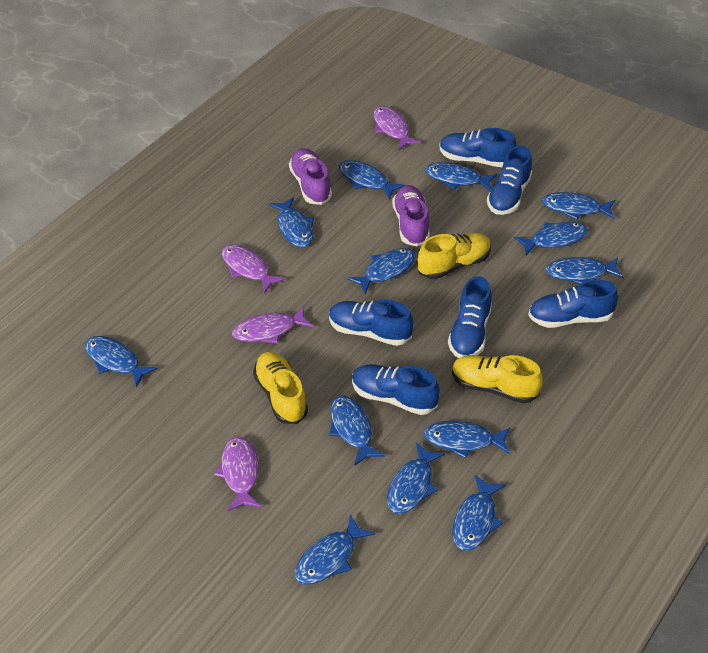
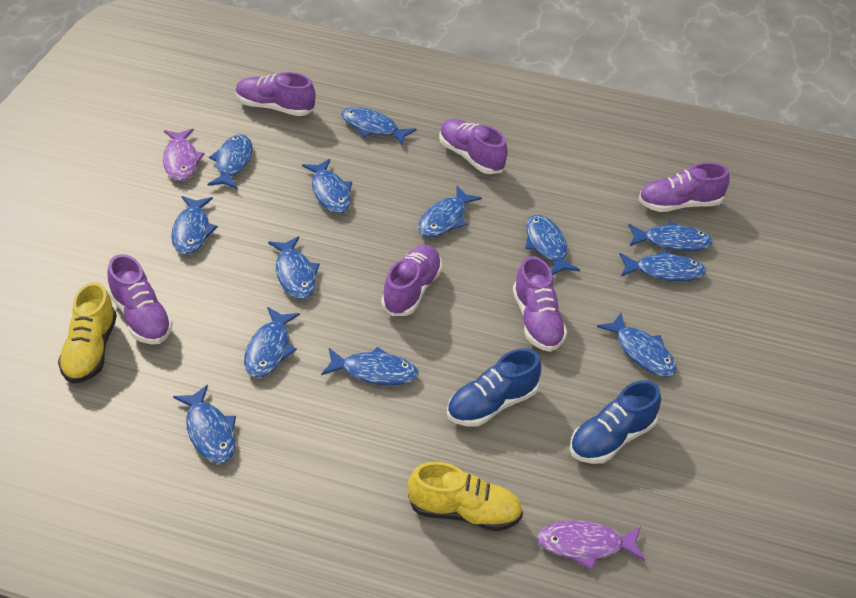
blue shoe: [329,300,413,346] [352,364,440,415] [439,128,517,168] [448,276,492,358] [487,145,532,215] [528,280,618,328] = 6 -> [447,348,541,427] [570,380,661,464] = 2
purple fish: [214,436,261,511] [222,244,286,294] [232,306,313,344] [374,106,421,150] = 4 -> [163,129,205,181] [537,520,645,570] = 2
purple shoe: [289,148,332,205] [392,185,430,246] = 2 -> [107,254,173,345] [236,72,316,116] [381,245,442,316] [439,119,508,174] [513,256,567,352] [638,162,730,212] = 6
yellow shoe: [253,352,308,424] [418,233,491,279] [452,355,543,403] = 3 -> [58,282,117,384] [408,462,523,531] = 2

